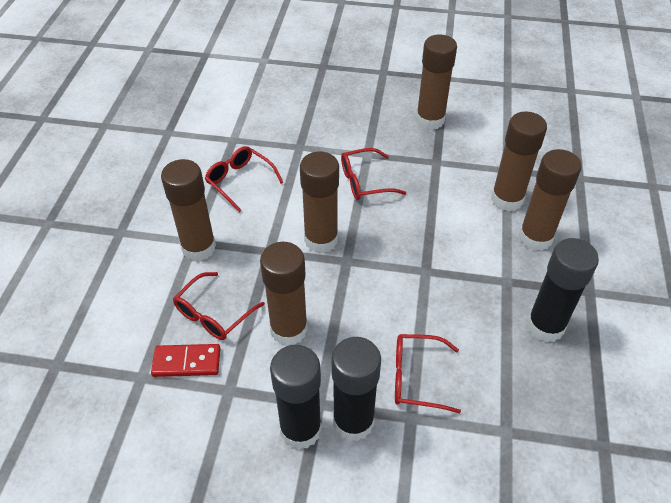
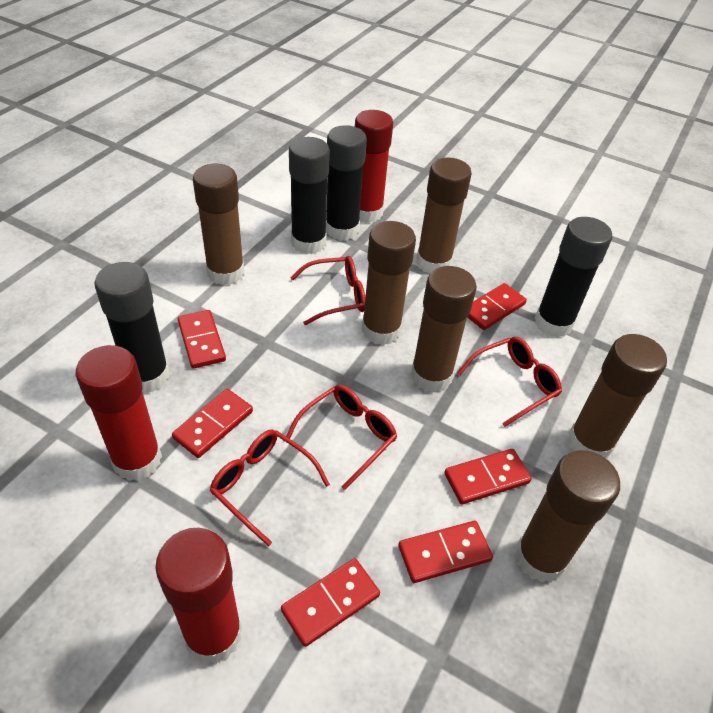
black glue stick: [270,345,322,449] [331,337,381,441] [527,238,599,342] = 3 -> [95,262,170,393] [289,137,330,254] [326,125,367,241] [535,217,612,337] = 4
red domino: [151,344,220,377] = 1 -> [172,389,253,458] [178,310,226,369] [281,558,380,647] [398,521,493,583] [444,449,532,504] [467,283,527,330] = 6
red glue stick: none = 0 -> [76,345,162,481] [156,528,242,664] [355,110,393,223] = 3

